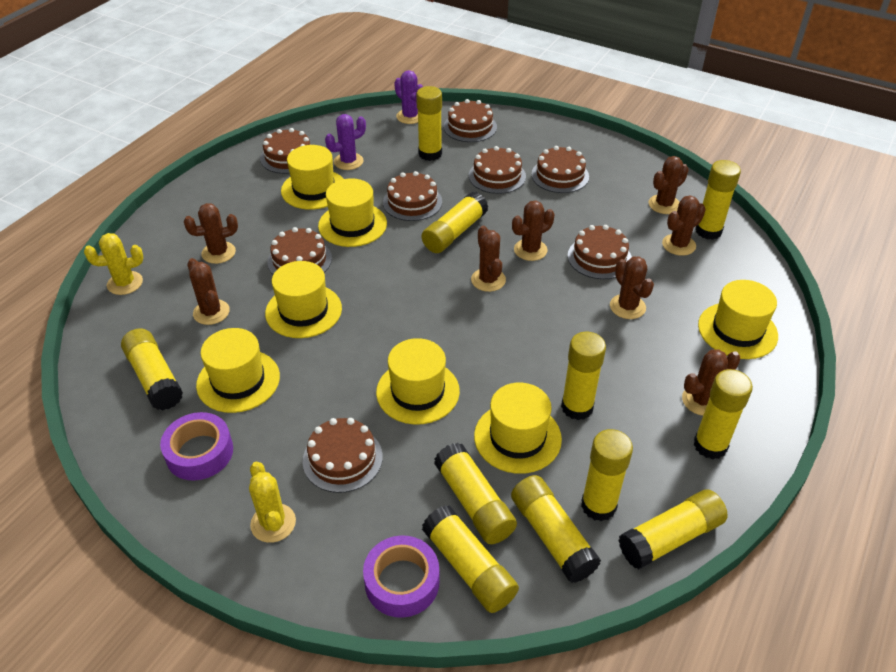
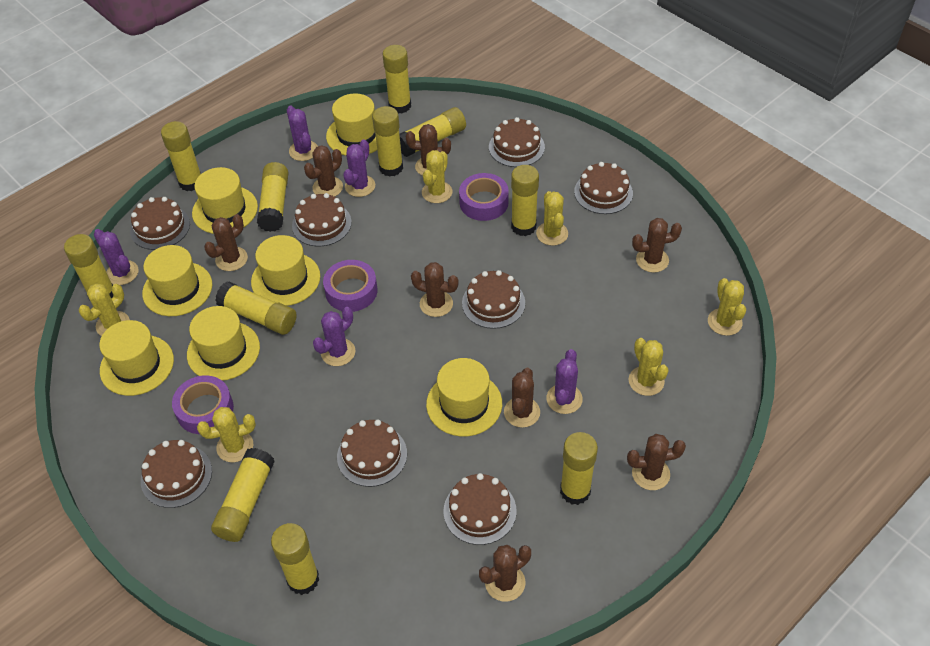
purple cactus: [325,114,366,170] [394,70,423,124] = 2 -> [94,229,139,285] [287,106,318,161] [313,307,355,366] [343,140,375,197] [546,349,583,414] = 5
purple tape: [160,412,233,481] [363,535,440,618] = 2 -> [172,375,234,434] [323,260,378,312] [459,173,509,221] = 3
yellow cactus: [84,233,143,295] [249,462,296,543] = 2 -> [79,284,130,336] [197,407,256,462] [422,150,452,203] [536,191,568,246] [629,338,669,396] [708,278,746,336] = 6

